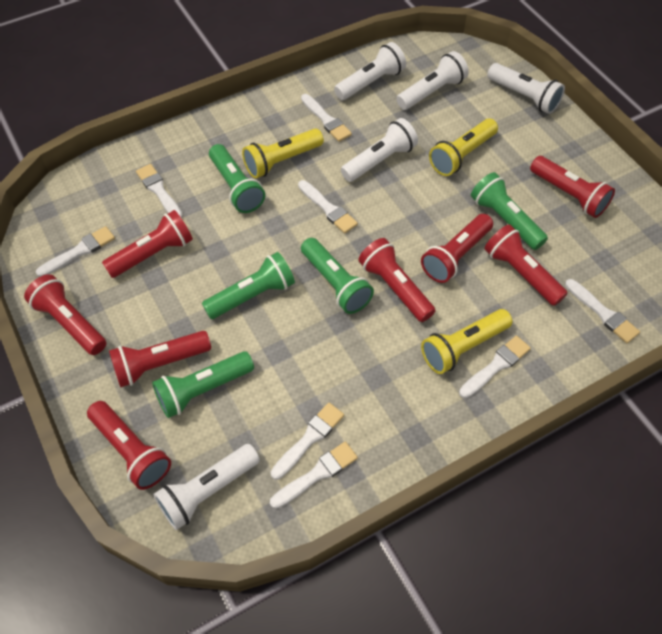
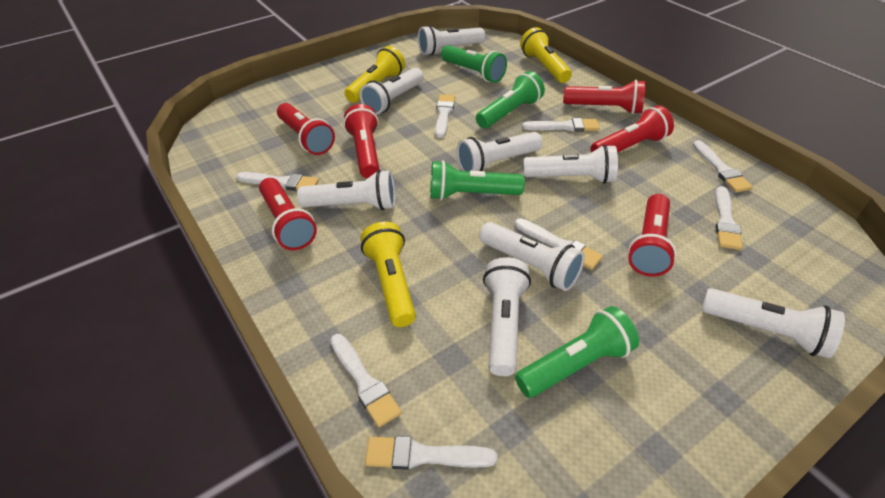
green flashlight: [152,351,254,418] [202,252,295,319] [209,144,265,213] [301,238,374,314] [471,172,548,250] = 5 -> [430,160,525,200] [441,45,507,83] [476,71,545,128] [515,306,639,398] = 4
red flashlight: [24,274,106,355] [87,401,171,490] [102,210,193,278] [109,331,211,387] [358,238,435,322] [421,214,493,283] [485,225,568,306] [530,156,615,218] = 8 -> [259,178,317,250] [277,103,335,155] [343,104,380,179] [563,80,646,114] [590,105,674,153] [628,194,677,277] = 6
white flashlight: [153,444,260,530] [334,42,406,100] [341,118,418,182] [396,51,469,110] [487,63,565,114] = 5 -> [297,170,395,210] [360,68,424,115] [418,25,485,55] [457,132,542,171] [479,222,585,291] [483,257,531,376] [524,144,618,184] [701,288,845,358] = 8

